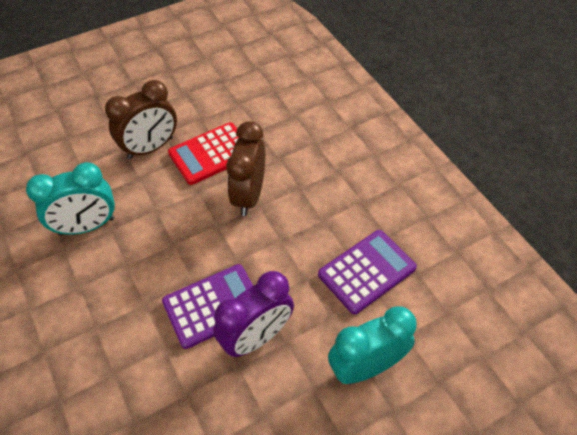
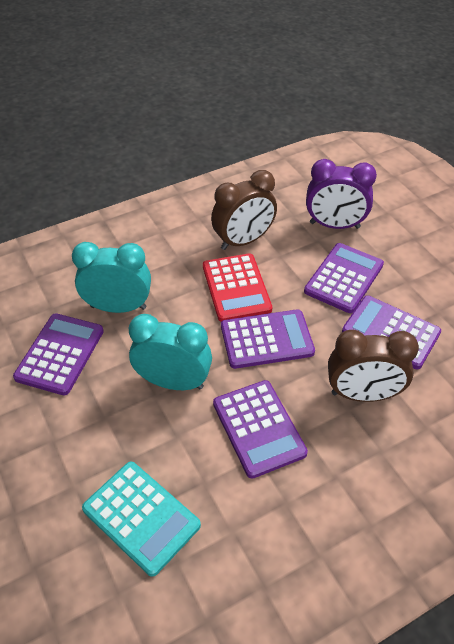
purple calculator: [162,264,253,349] [318,230,417,314] = 2 -> [13,313,104,395] [213,380,308,479] [221,309,315,369] [304,243,384,313] [342,296,441,369] = 5
turquoise calculator: none = 0 -> [82,462,201,577] = 1

